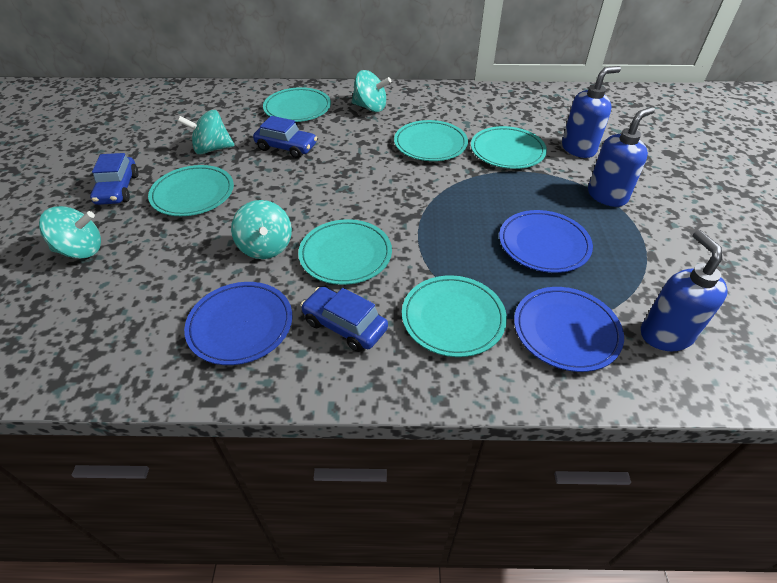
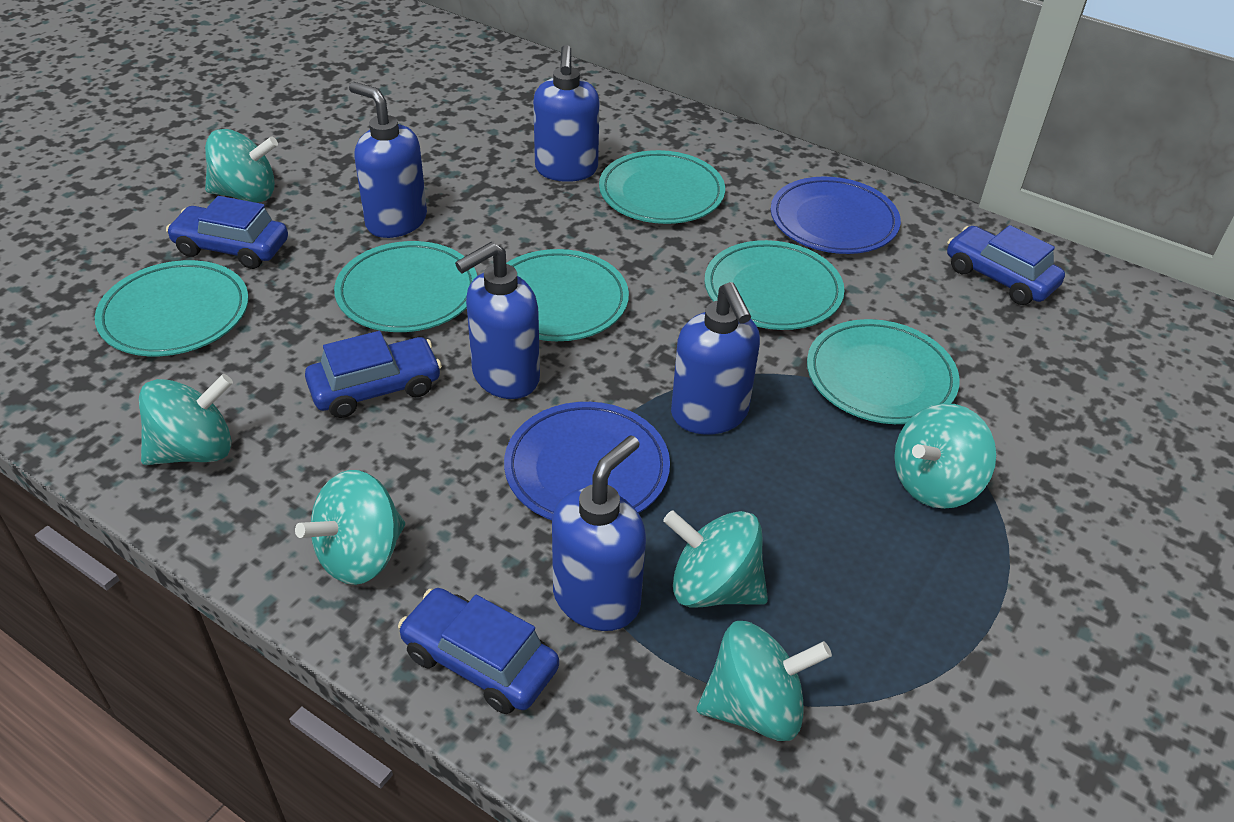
blue car: [90,153,139,205] [253,116,317,158] [301,287,388,352] = 3 -> [166,196,288,269] [305,331,442,418] [398,588,559,714] [947,225,1065,305] = 4
blue plate: [184,282,292,365] [499,210,593,273] [514,287,624,372] = 3 -> [504,402,670,520] [771,176,901,254] = 2
blue soap dispenser: [562,66,621,158] [588,107,655,207] [641,230,728,351] = 3 -> [349,82,427,238] [455,242,540,399] [533,45,600,182] [552,435,646,631] [671,282,760,435] = 5
turquoise spinning top: [39,206,101,259] [177,110,235,155] [231,200,292,259] [352,70,392,112] = 4 -> [139,374,233,465] [205,129,278,203] [295,470,405,585] [663,510,768,608] [697,621,832,741] [894,403,996,509] = 6

